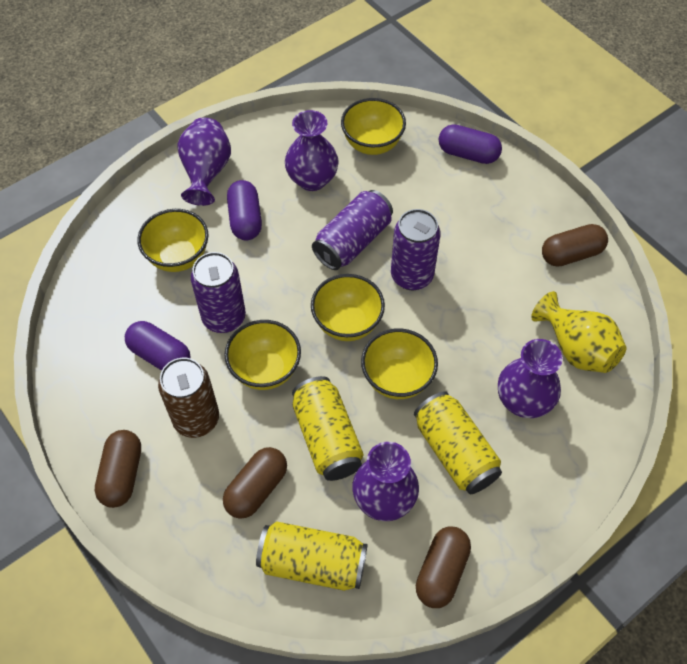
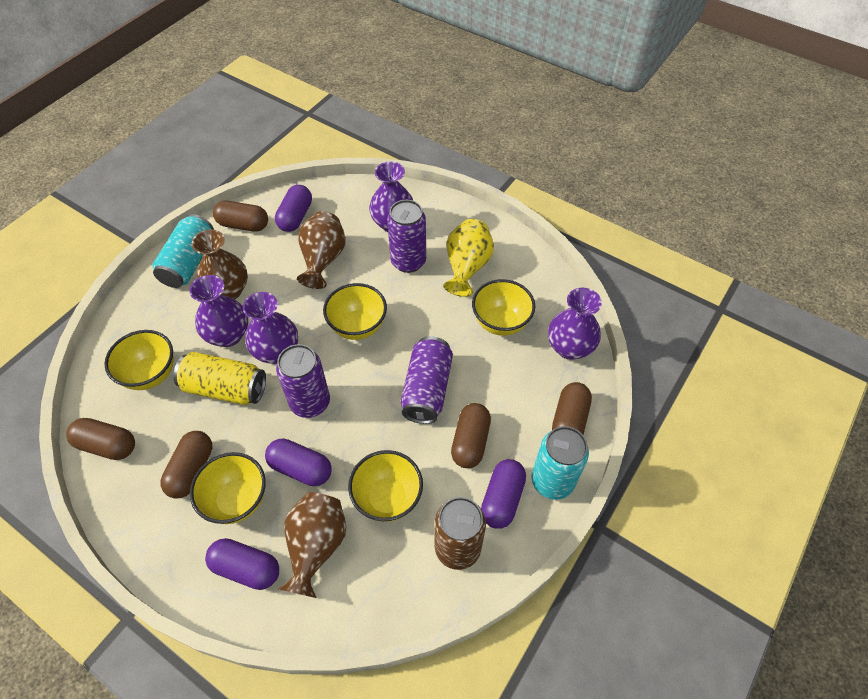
brown capsule: [95,430,141,508] [223,447,287,519] [416,526,471,608] [542,224,608,267] = 4 -> [66,418,135,460] [160,431,212,498] [213,201,268,231] [451,403,491,468] [552,382,592,434] = 5
brown vase: none = 0 -> [192,229,248,299] [279,492,346,598] [297,211,346,289] = 3
purple capsule: [125,321,191,371] [227,180,262,240] [439,124,502,164] = 3 -> [205,538,279,590] [265,439,332,486] [275,185,312,232] [481,459,526,529] = 4
turquoise can: none = 0 -> [152,214,214,288] [531,426,589,500] = 2
yellow can: [256,521,368,591] [292,376,364,481] [414,391,502,494] = 3 -> [173,352,266,405] = 1

